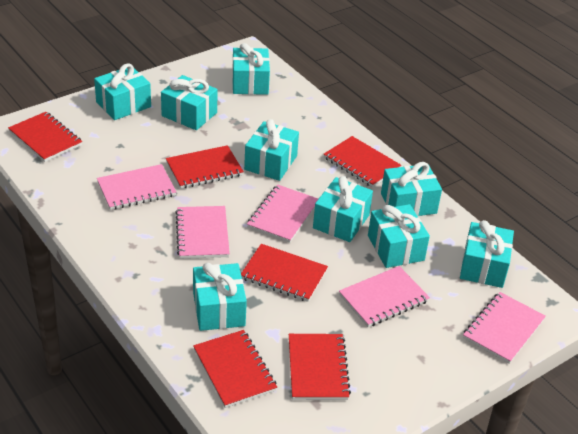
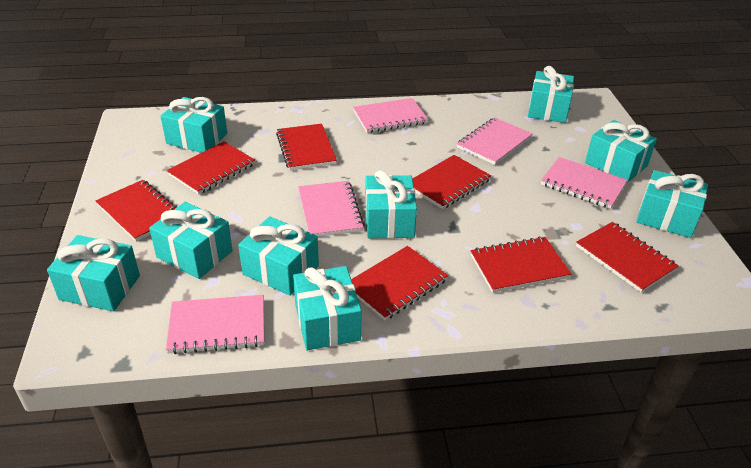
red notebook: [8,112,82,162] [166,145,244,189] [193,330,277,408] [241,244,328,302] [289,334,351,400] [323,136,401,187] = 6 -> [95,180,177,242] [167,141,255,195] [276,124,337,170] [351,246,448,320] [412,155,491,209] [470,237,571,293] [576,222,679,292] = 7

